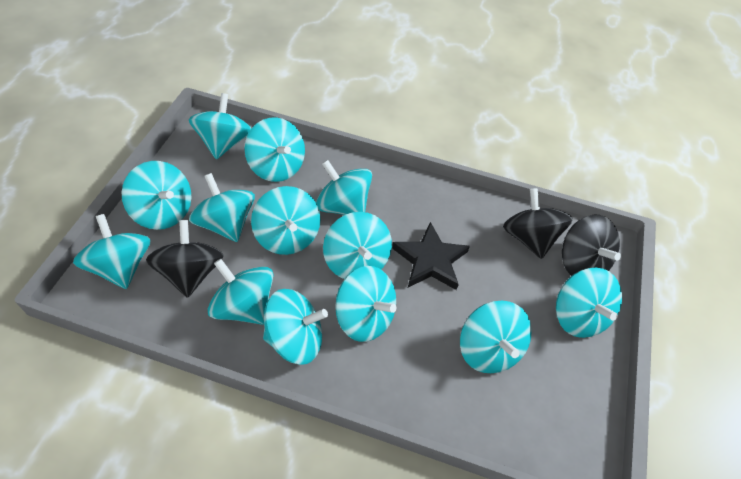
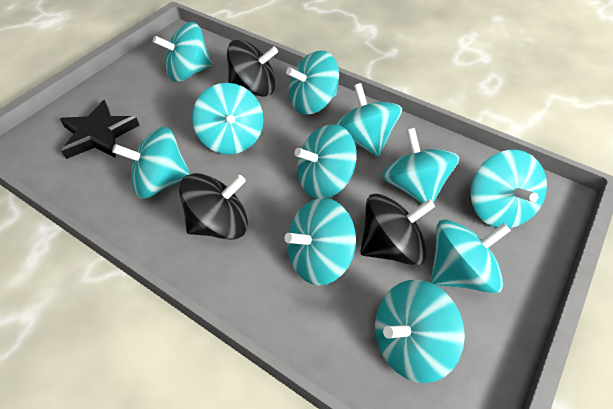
turquoise spinning top: [73,214,151,289] [122,161,192,230] [189,93,251,160] [189,173,255,242] [208,259,274,325] [245,117,305,182] [251,186,321,255] [263,289,328,365] [316,160,372,215] [323,212,392,279] [335,266,396,342] [460,301,532,373] [556,268,622,338] = 13 -> [112,126,191,199] [153,22,212,82] [192,83,264,155] [285,198,356,285] [286,51,339,115] [295,124,357,199] [336,83,402,157] [375,280,465,383] [382,128,459,204] [431,220,511,293] [470,150,547,228] = 11

